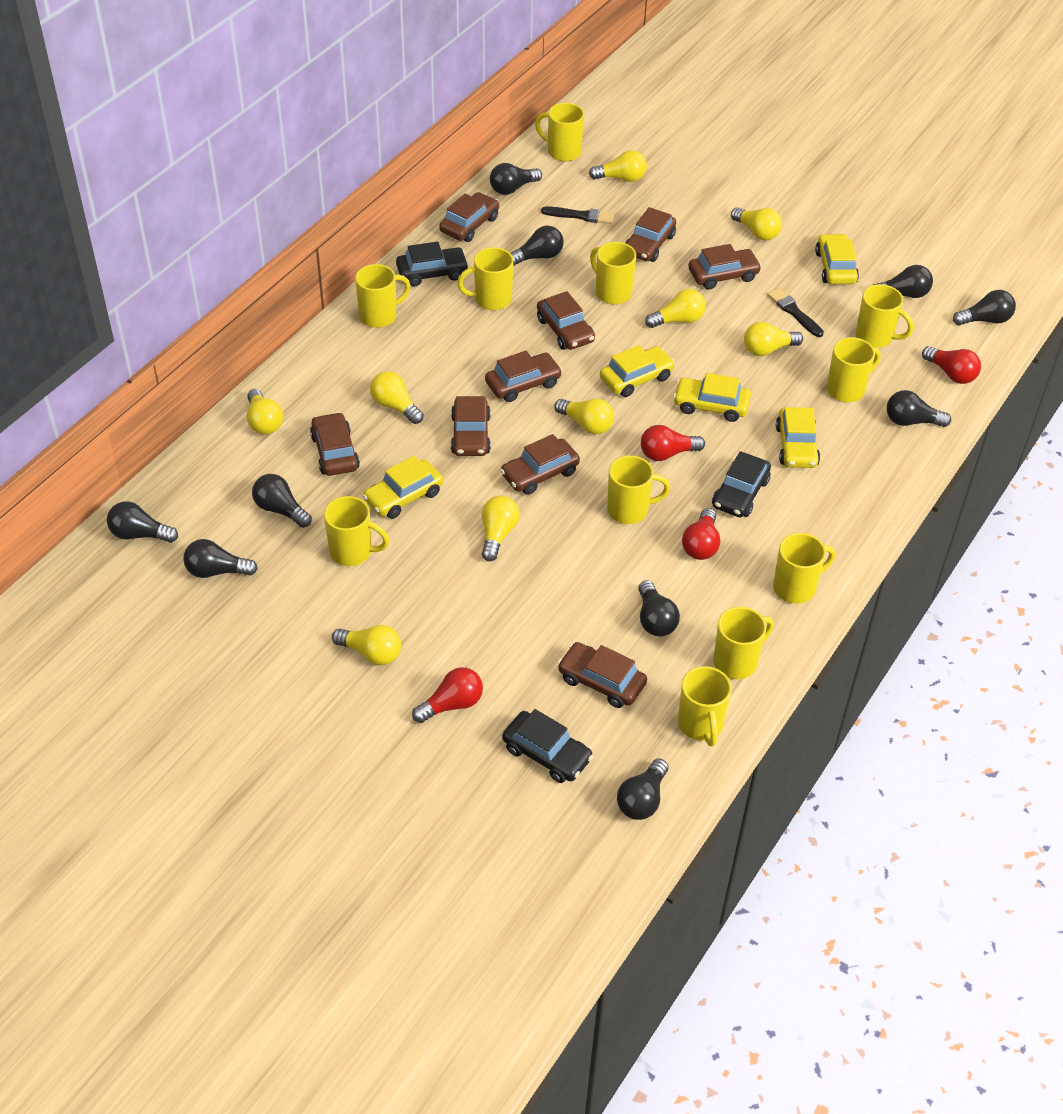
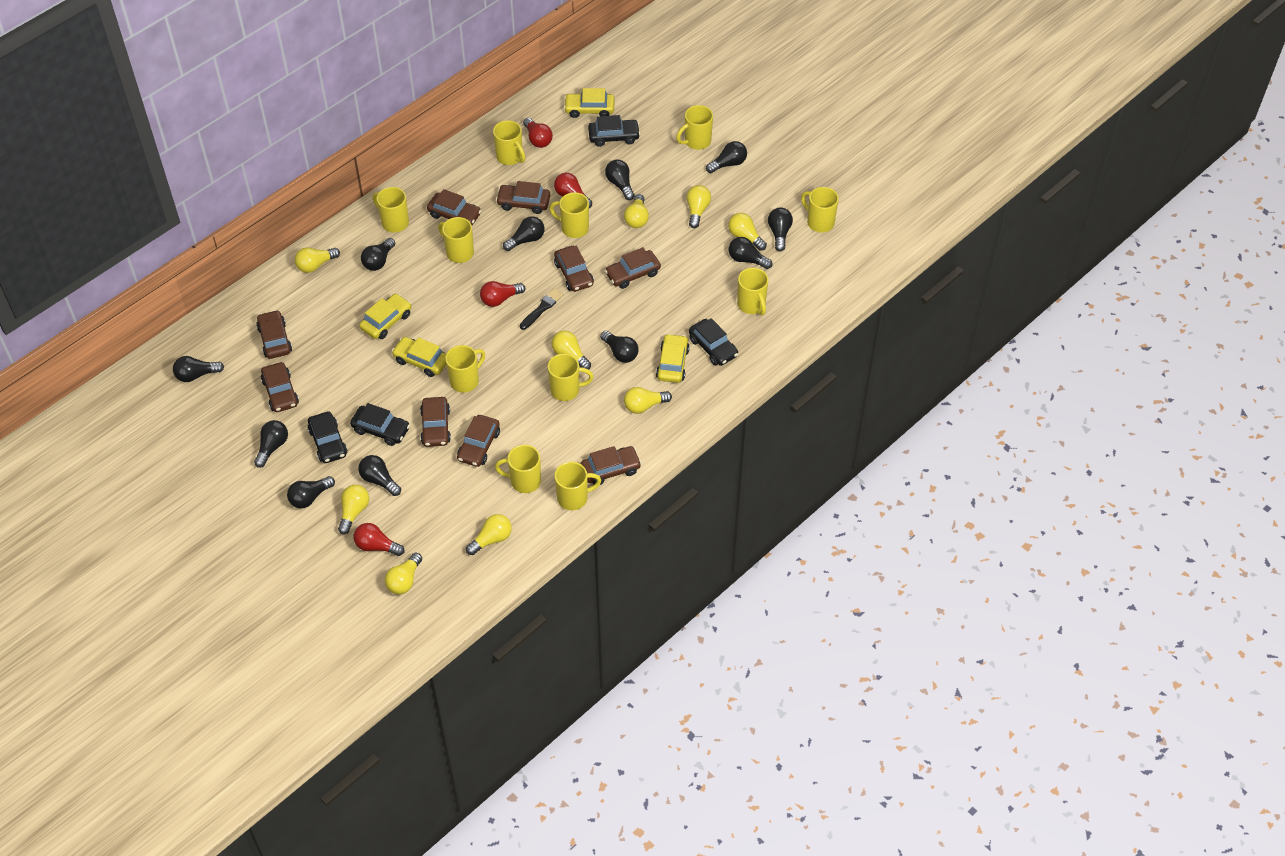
black brush: [541,206,614,224] [767,288,824,337] = 2 -> [520,288,563,330] = 1
black car: [396,242,469,286] [502,709,593,783] [712,451,771,518] = 3 -> [308,412,348,463] [350,403,410,446] [588,115,640,147] [689,318,738,366] = 4
black light bulb: [107,501,178,543] [183,539,258,578] [252,474,312,528] [490,163,542,195] [510,225,564,266] [617,758,668,820] [638,580,680,636] [873,265,933,298] [887,390,951,427] [953,290,1016,325] = 10 -> [173,356,224,382] [254,420,288,468] [287,476,335,508] [358,455,401,496] [361,238,395,271] [503,216,545,251] [600,331,639,363] [605,160,635,200] [706,141,747,173] [729,237,772,269] [768,208,793,252] = 11
yellow car: [363,456,443,519] [600,345,675,397] [673,373,751,422] [776,407,820,468] [815,234,859,284] = 5 -> [359,294,411,339] [392,337,446,377] [564,88,615,118] [656,334,690,383] = 4

